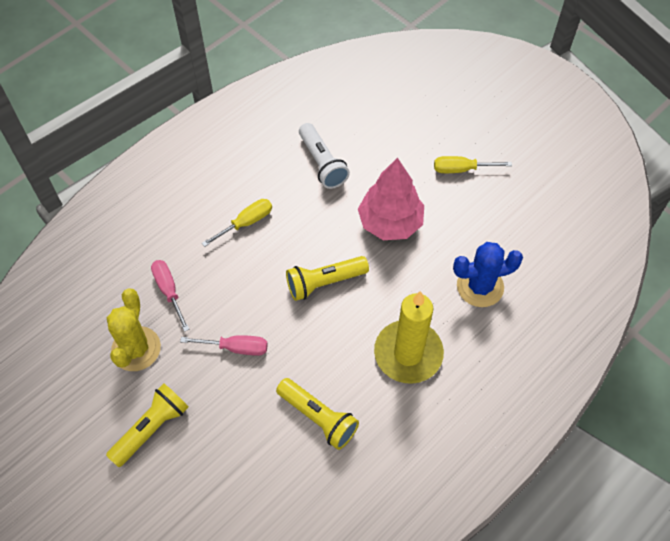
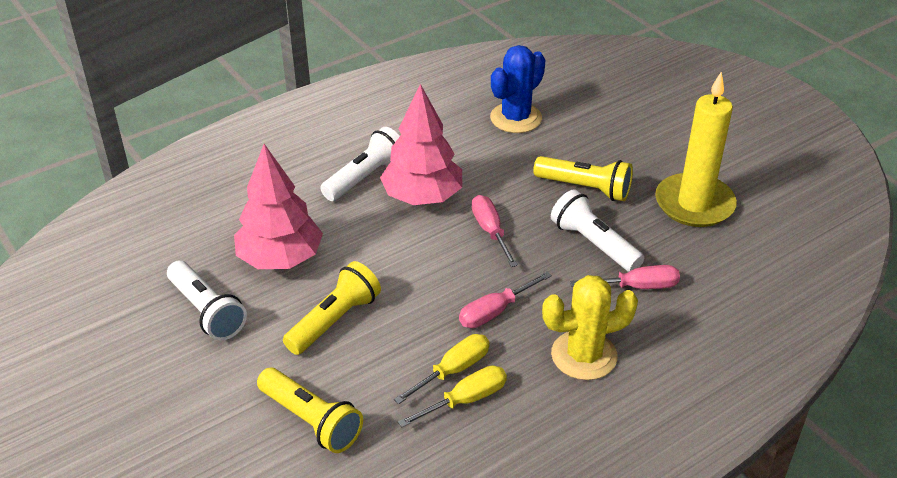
pink screwdriver: [151,260,190,332] [180,335,268,356] = 2 -> [459,272,552,328] [472,195,518,267] [570,265,680,289] = 3
pink tree: [358,158,424,240] = 1 -> [234,144,323,269] [380,84,462,205] = 2
white flashlight: [299,123,350,189] = 1 -> [167,261,247,341] [320,127,400,201] [551,189,644,272] = 3

